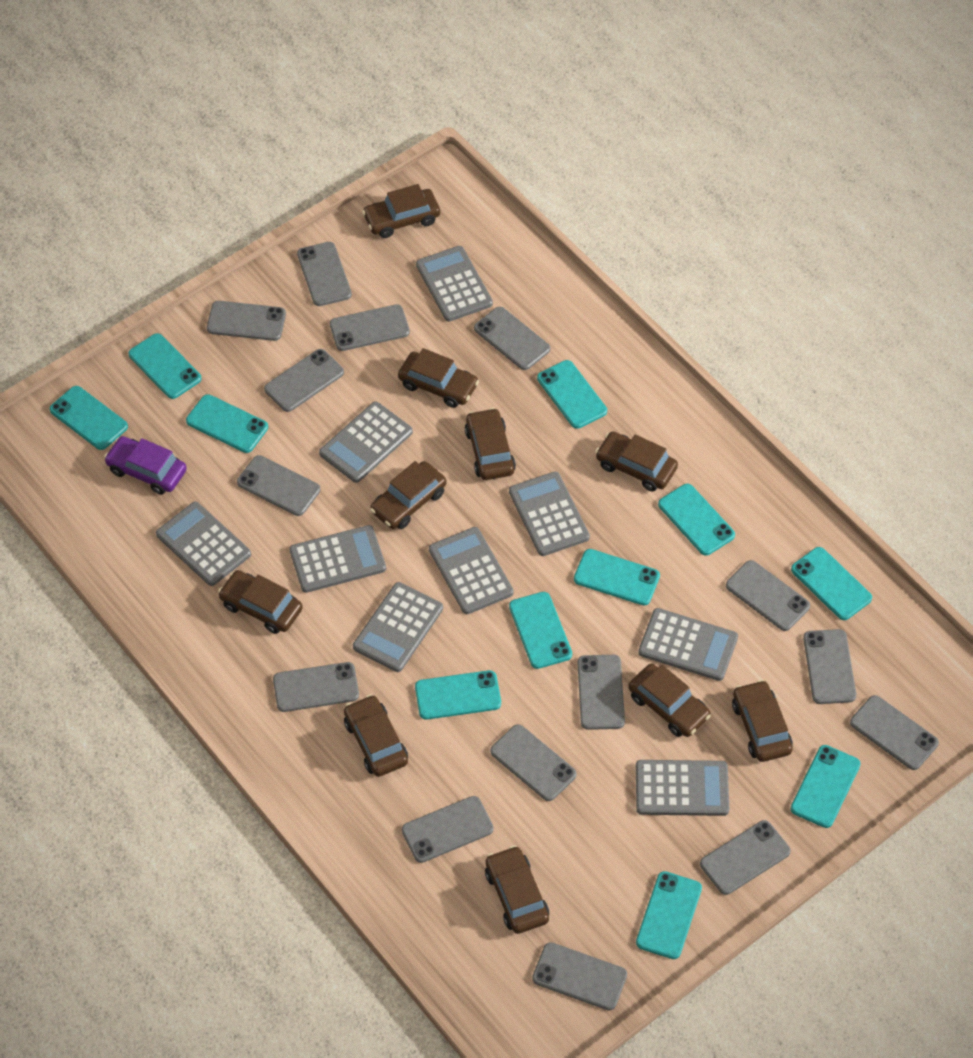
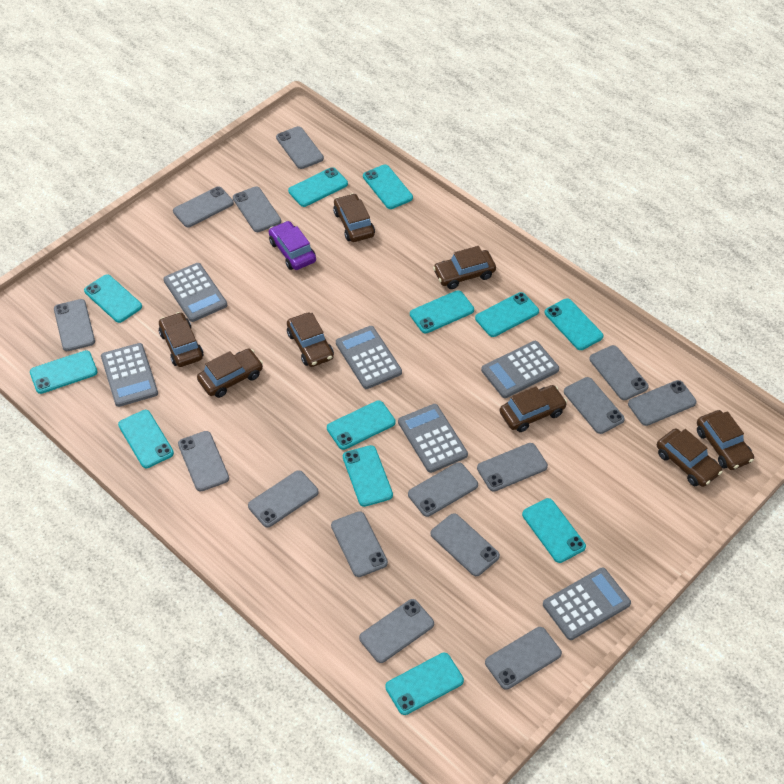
brown car: [218,570,303,634] [344,695,408,777] [362,184,440,238] [370,461,447,529] [398,348,479,408] [465,408,516,480] [485,846,549,934] [595,431,678,491] [628,664,711,737] [732,680,793,762] = 10 -> [159,312,204,367] [197,348,263,398] [287,312,334,367] [333,193,375,242] [433,246,496,289] [500,385,567,432] [657,428,723,487] [697,410,754,470] = 8
grey calculator: [156,502,251,586] [289,525,386,593] [319,401,413,483] [353,582,443,672] [416,246,493,322] [429,527,514,614] [509,472,590,556] [636,760,729,816] [638,608,738,681] = 9 -> [101,343,158,407] [163,263,227,322] [336,326,402,389] [398,404,468,473] [481,341,559,398] [543,567,631,640] = 6
turquoise phone: [49,386,128,450] [128,333,202,399] [186,394,268,453] [415,670,501,720] [509,592,572,669] [537,360,607,429] [574,549,660,606] [636,871,702,959] [658,484,735,555] [791,547,872,620] [791,745,861,828] = 11 -> [30,350,97,394] [84,274,142,323] [118,410,174,468] [288,167,348,207] [327,400,396,450] [343,445,393,507] [363,165,413,209] [385,653,464,715] [410,290,474,333] [475,292,539,337] [522,498,586,563] [545,298,603,350] = 12

